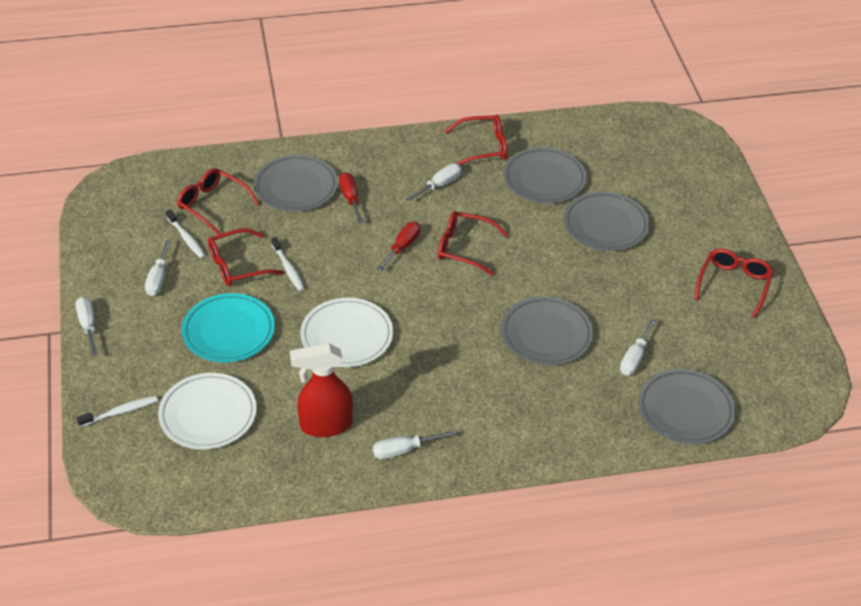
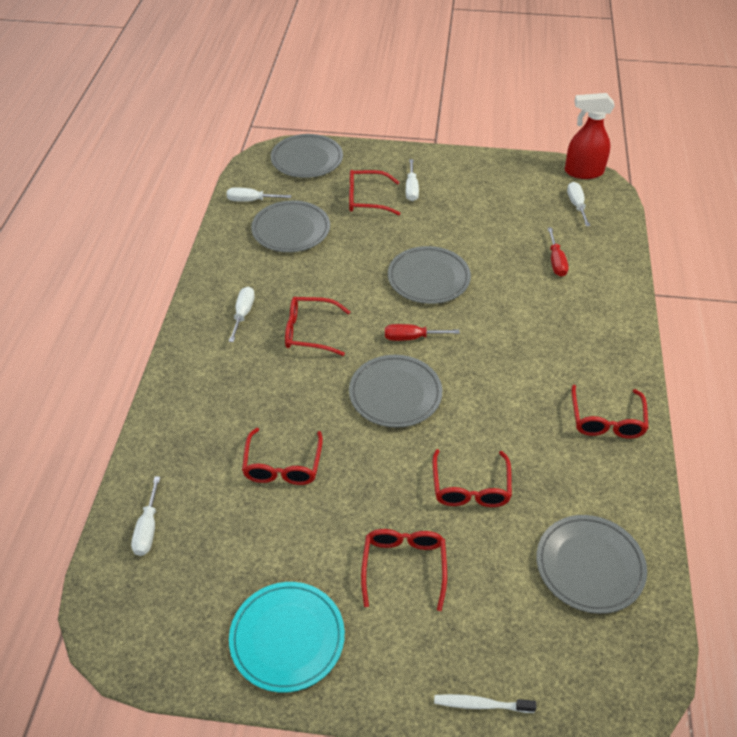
red glasses: [177,168,259,235] [208,228,284,286] [438,211,508,275] [445,115,507,165] [694,248,773,318] = 5 -> [242,428,323,485] [285,297,350,356] [349,170,401,215] [361,529,447,611] [432,449,512,507] [571,385,649,439] = 6
white plate: [158,373,257,450] [300,298,393,367] = 2 -> none = 0
white toothbrush: [77,396,158,427] [166,209,206,258] [271,237,305,291] = 3 -> [434,694,536,713] = 1

